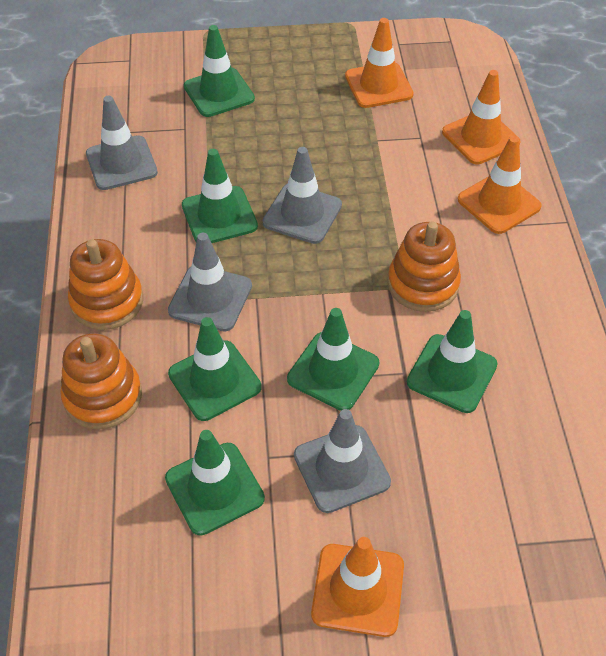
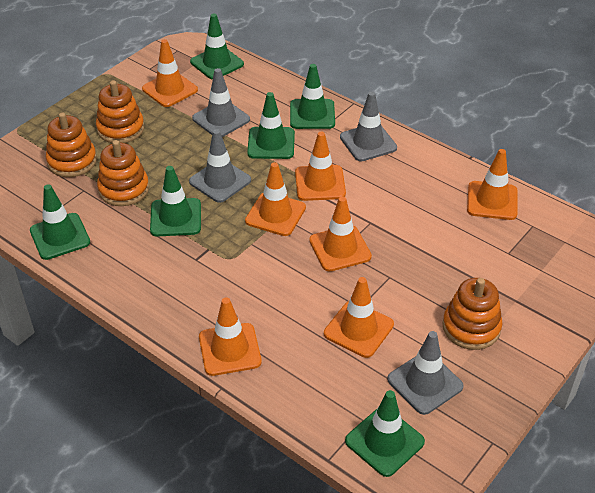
orange stacking toy: [60,333,142,430] [68,239,143,330] [387,221,461,312] = 3 -> [46,112,97,177] [96,80,145,143] [97,140,149,206] [443,278,502,350] = 4
orange traffic cone: [311,537,404,637] [345,18,414,108] [442,70,521,164] [458,136,542,234] = 4 -> [142,39,198,107] [199,297,262,376] [245,162,306,236] [295,132,346,201] [309,196,372,272] [324,277,394,358] [467,149,518,220] = 7

